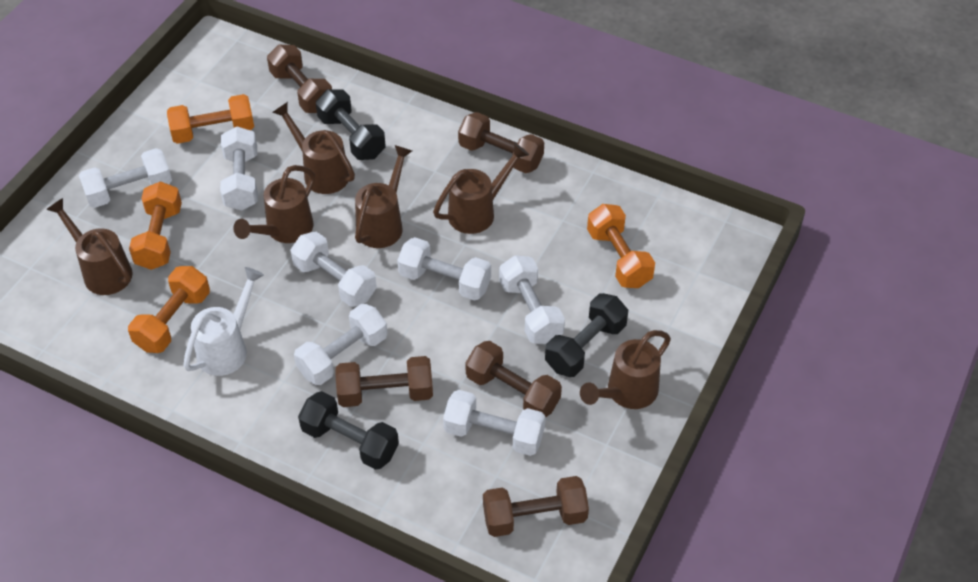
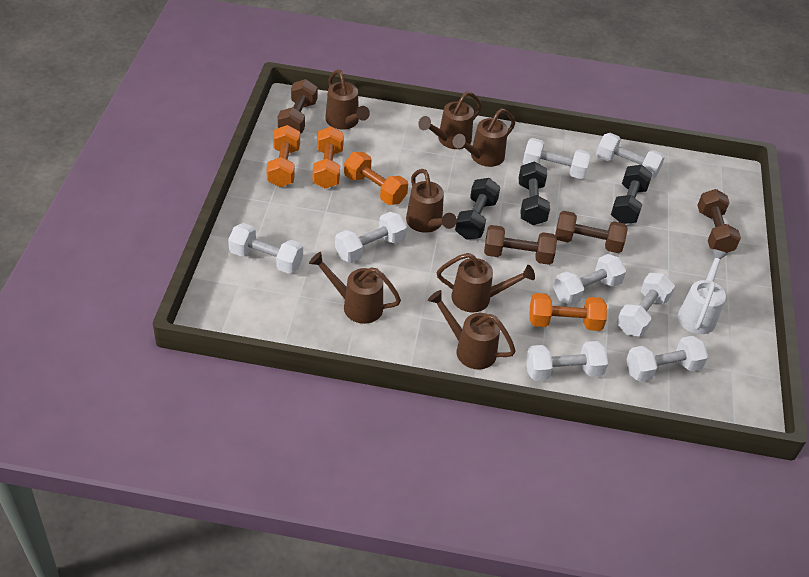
brown dumbbell: [267,45,332,113] [335,356,433,407] [458,112,544,173] [465,341,562,417] [483,476,589,537] = 5 -> [278,79,318,134] [484,225,557,265] [555,211,628,253] [697,189,741,253] = 4
brown watering can: [46,198,133,295] [233,165,315,243] [272,102,355,194] [355,145,412,248] [433,143,529,234] [580,330,671,409] = 6 -> [309,252,401,324] [325,69,370,130] [406,169,457,233] [418,91,482,149] [428,290,516,370] [437,253,535,313] [453,108,515,167] = 7
white dumbbell: [79,148,172,208] [220,126,258,211] [290,232,377,307] [294,304,388,385] [397,237,491,301] [443,390,546,456] [499,255,565,344] = 7 -> [228,223,303,274] [335,212,407,263] [523,138,591,179] [526,341,608,381] [553,254,626,305] [596,133,665,179] [617,273,675,336] [626,336,708,382] = 8

